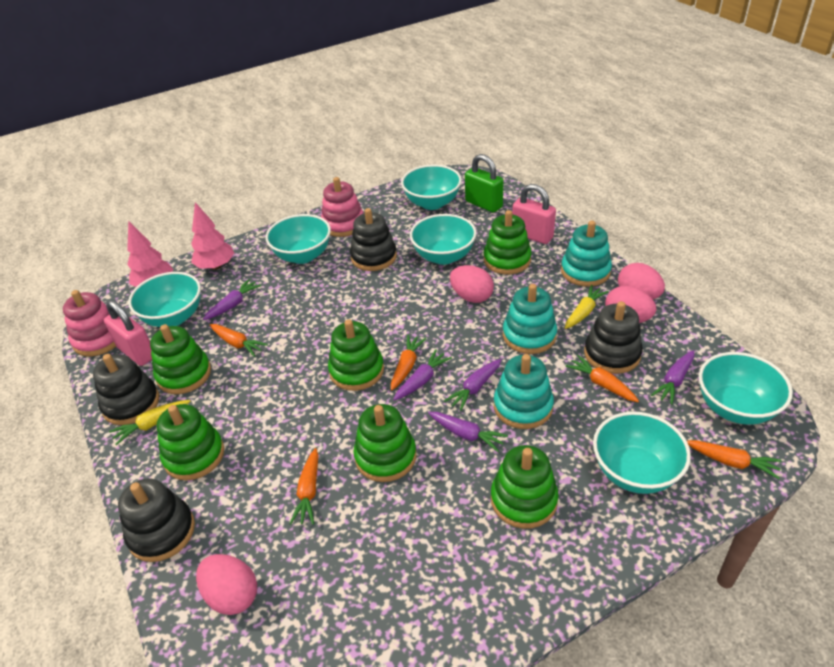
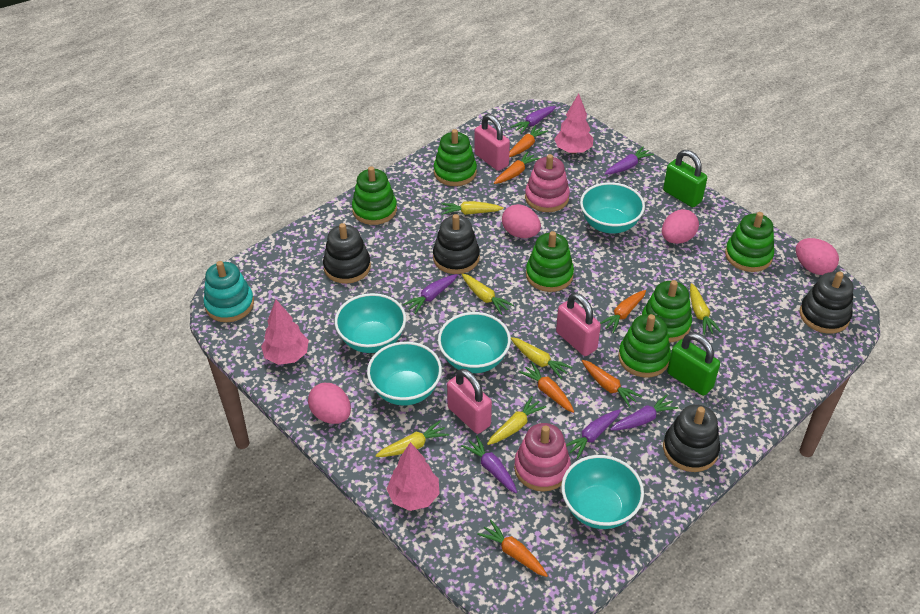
green padlock: [465,154,504,213] = 1 -> [663,150,707,207] [667,333,720,396] = 2
orange carrot: [210,324,268,357] [289,448,319,525] [391,335,427,391] [566,355,639,402] [687,440,781,479] = 5 -> [477,520,548,577] [494,152,540,184] [509,125,548,157] [518,362,574,413] [582,360,642,408] [600,290,646,333] = 6
pink padlock: [104,300,152,366] [512,184,556,244] = 2 -> [447,369,492,434] [474,114,510,171] [556,293,601,356] = 3
pink tree: [127,221,173,287] [191,202,234,270] = 2 -> [261,299,309,365] [387,442,440,511] [554,93,593,154] = 3
purple carrot: [203,279,261,320] [393,349,452,401] [428,412,508,452] [444,359,502,411] [651,350,695,405] = 5 -> [403,274,458,314] [461,435,517,493] [511,106,556,134] [566,409,621,459] [604,147,654,174] [610,394,678,430] = 6
turquoise bowl: [128,272,201,327] [265,214,331,264] [401,165,462,210] [410,214,477,265] [593,412,691,494] [699,352,793,425] = 6 -> [335,293,406,353] [367,342,442,405] [438,312,511,373] [561,455,644,529] [580,182,645,234] = 5
turquoise stacking toy: [494,354,554,429] [503,284,557,354] [561,221,612,287] = 3 -> [204,261,254,322] = 1
yellow carrot: [109,400,191,445] [565,285,609,329] = 2 -> [375,421,449,457] [441,201,504,215] [462,273,514,315] [487,396,546,445] [511,337,572,379] [690,283,721,335] = 6

